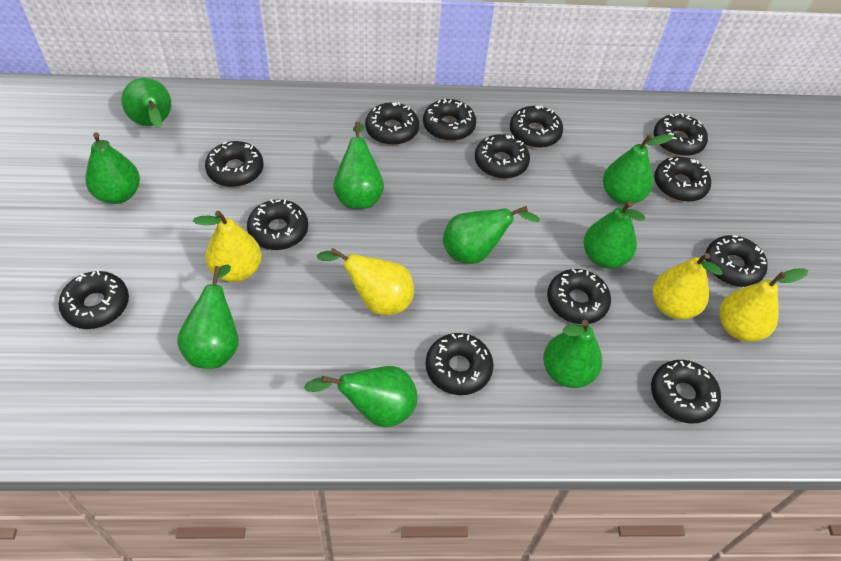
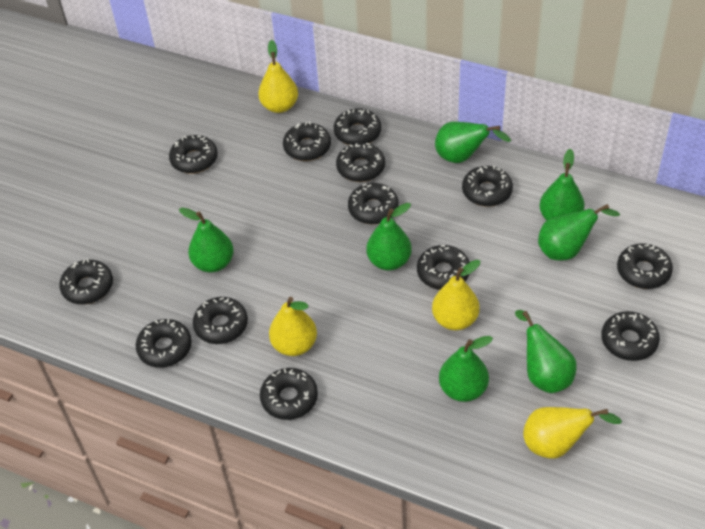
green pear: [86,132,140,204] [121,78,171,128] [177,265,239,369] [304,366,417,428] [333,122,384,209] [443,206,540,264] [543,320,603,388] [583,201,646,269] [603,134,673,205] = 9 -> [179,207,234,273] [366,203,412,271] [435,122,511,163] [439,336,493,402] [515,310,577,393] [538,204,620,261] [539,149,585,220] = 7

